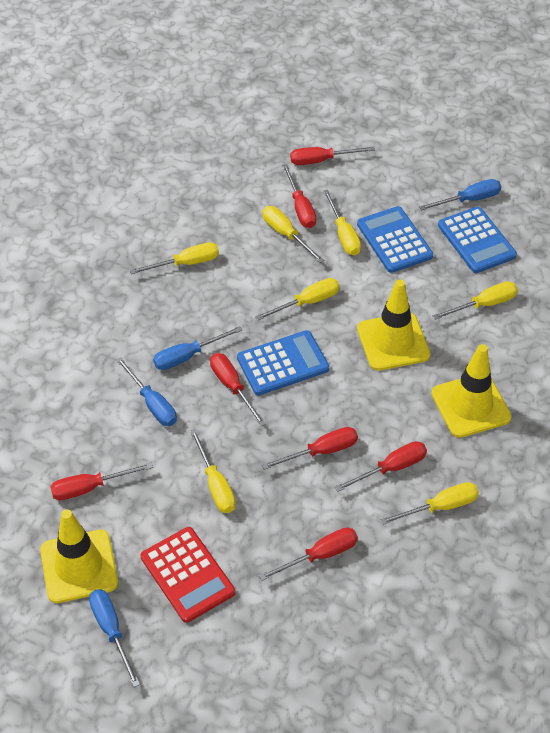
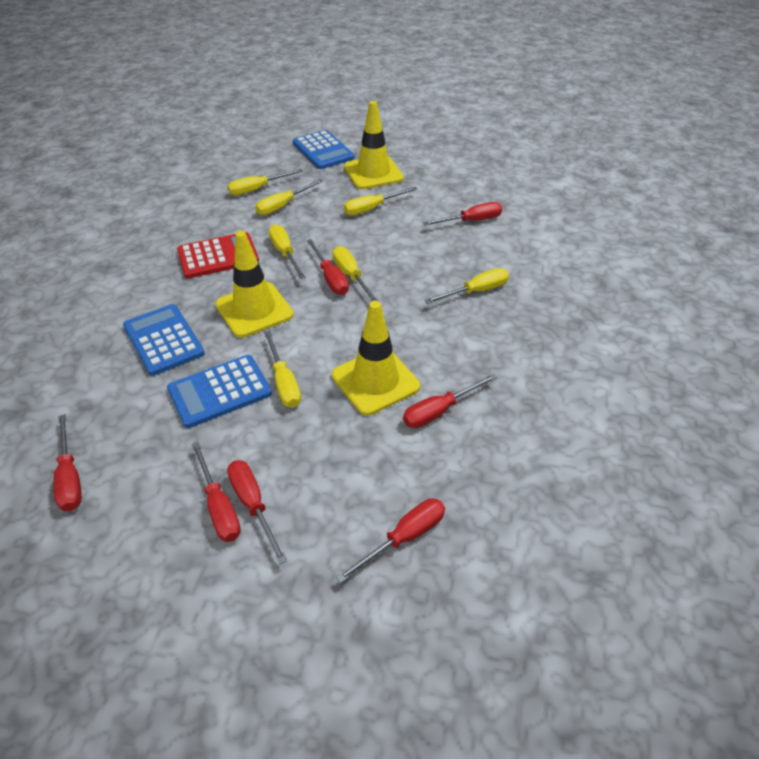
blue screwdriver: [89,589,140,687] [116,357,177,426] [153,326,242,370] [419,179,501,210] = 4 -> none = 0

